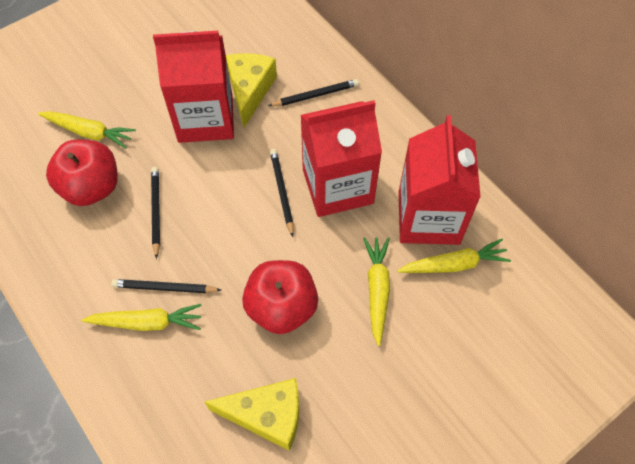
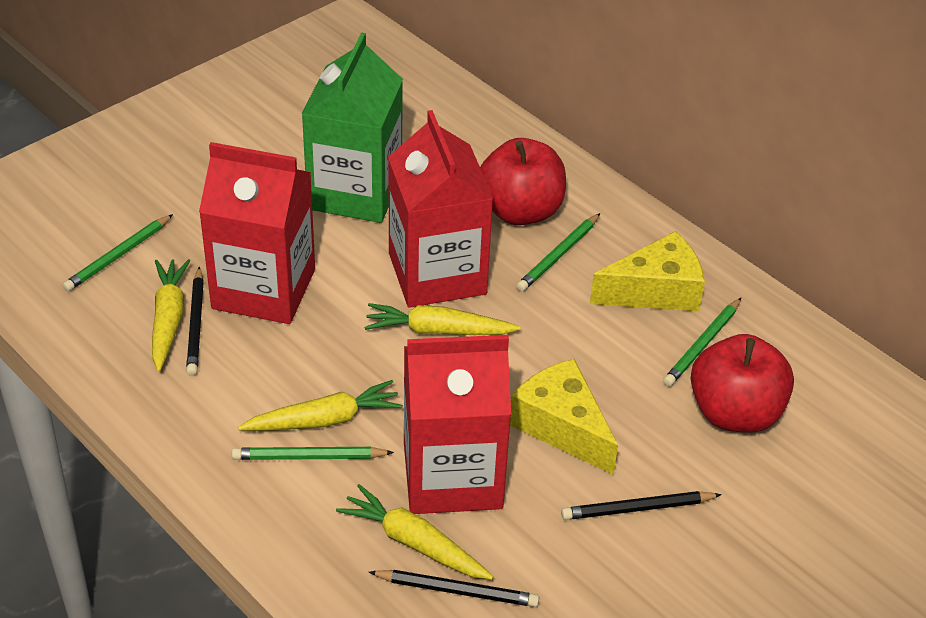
black pencil: [111,279,221,293] [151,167,160,259] [268,79,359,106] [270,149,294,237] = 4 -> [186,267,204,376] [369,570,539,607] [561,491,722,520] = 3
green carton: none = 0 -> [302,32,403,223] = 1
green pencil: none = 0 -> [62,214,173,291] [232,447,394,460] [517,213,600,291] [663,298,741,386] = 4

